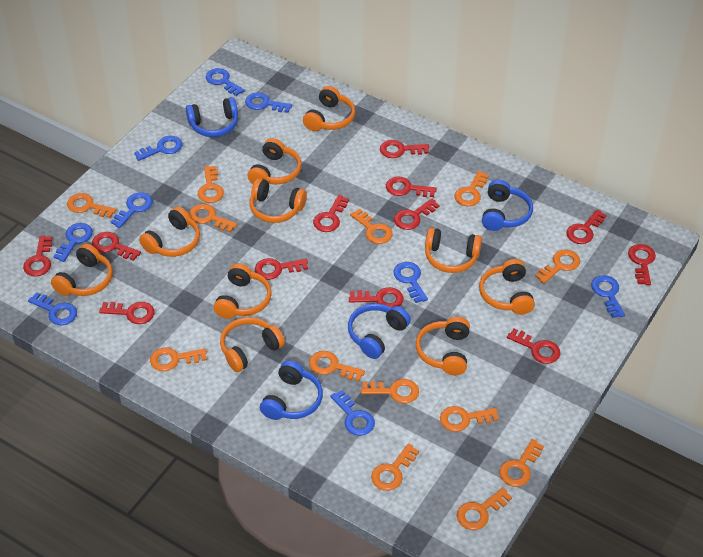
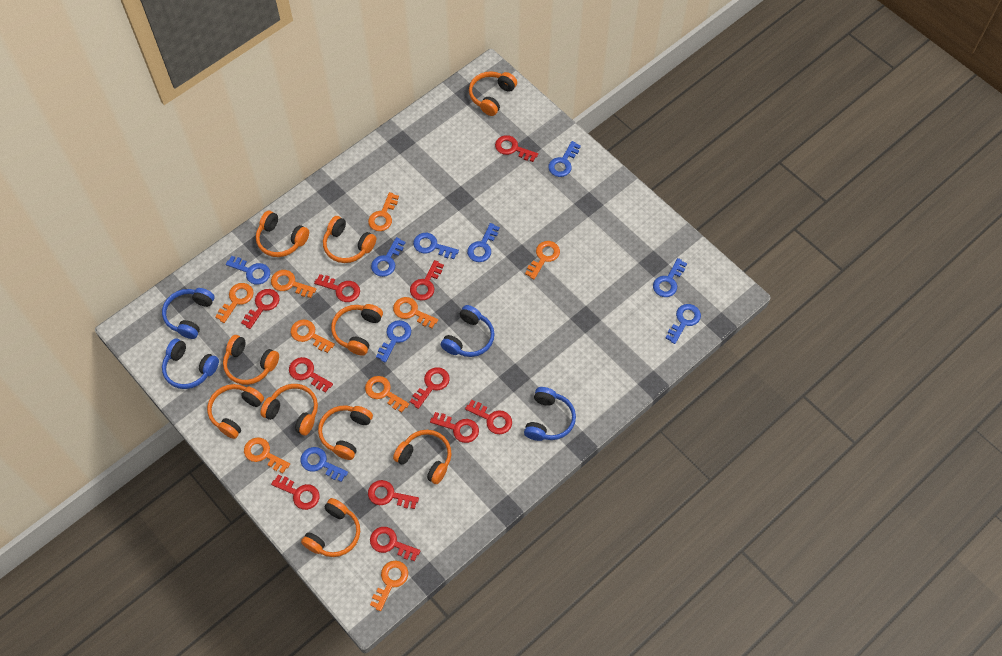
orange key: [67,193,116,218] [150,347,207,371] [189,204,237,232] [198,166,224,203] [309,351,365,381] [350,209,393,244] [361,379,419,403] [371,444,419,491] [440,406,498,432] [455,171,489,206] [457,488,512,530] [499,439,544,487] [535,249,580,284] = 13 -> [215,283,254,323] [244,437,290,473] [271,270,316,298] [291,319,335,353] [365,376,409,413] [368,192,399,231] [370,561,408,611] [393,297,438,328] [525,241,560,279] = 9
red key: [23,236,52,277] [92,232,141,261] [99,302,155,324] [255,258,308,280] [313,195,349,232] [349,287,404,308] [380,140,429,158] [386,177,437,197] [394,198,440,230] [507,329,560,364] [566,209,607,244] [628,244,656,285] = 12 -> [241,289,280,329] [271,475,320,510] [289,357,333,393] [314,274,360,302] [368,480,419,509] [370,527,420,561] [410,260,444,301] [410,367,450,409] [430,412,479,443] [465,400,512,434] [495,135,538,162] = 11

